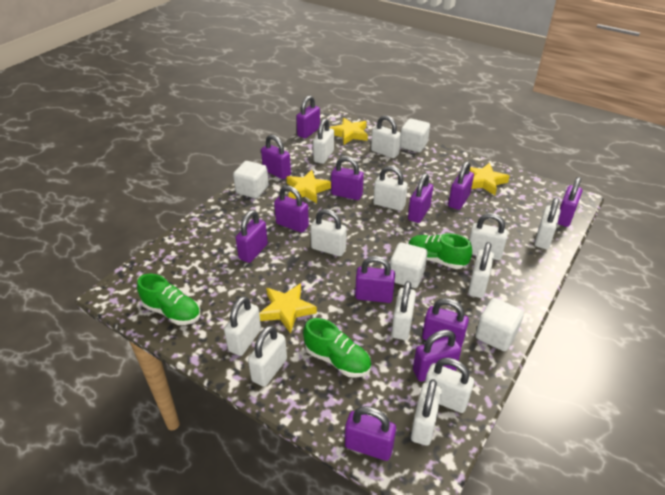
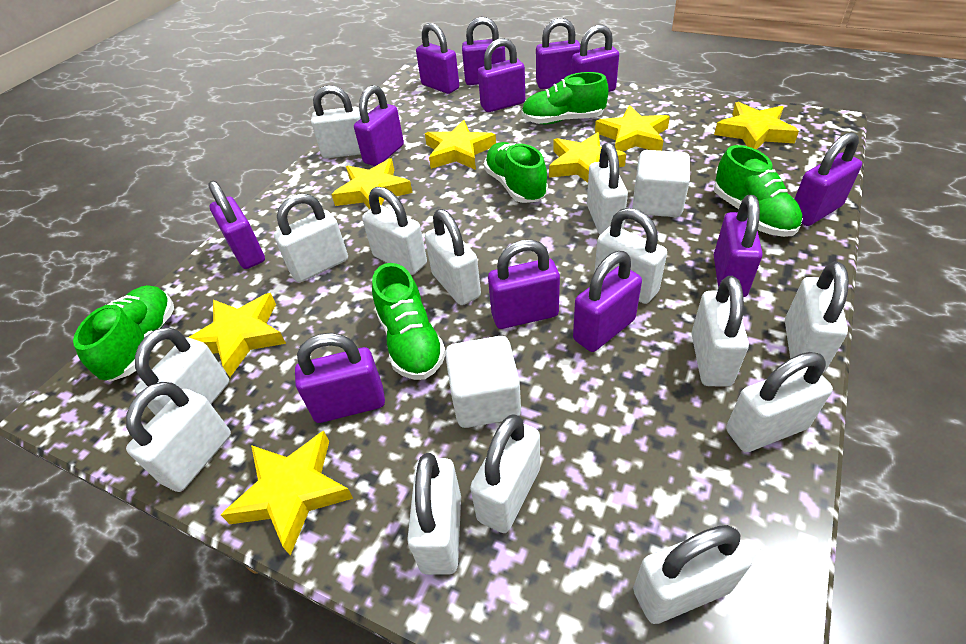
green shoe: [137,274,200,325] [303,318,371,378] [408,233,472,269] = 3 -> [73,285,174,382] [372,263,446,380] [484,142,548,203] [521,72,609,124] [714,145,803,237] = 5
white cube: [233,161,269,198] [390,242,428,288] [400,118,430,152] [475,298,524,351] = 4 -> [445,336,521,428] [632,150,690,217] = 2
white padlock: [224,296,261,356] [248,325,287,387] [310,209,347,256] [313,118,334,164] [371,115,401,158] [373,166,408,211] [391,281,416,340] [411,379,442,446] [425,358,474,413] [468,242,494,298] [469,213,508,260] [534,197,561,249] = 12 -> [126,382,231,492] [135,327,229,415] [274,193,348,282] [311,85,361,158] [362,187,427,275] [407,453,461,575] [425,209,481,305] [470,414,540,533] [587,142,628,235] [595,208,667,304] [633,525,752,624] [691,276,749,387] [726,352,833,452] [785,262,849,373] = 14
yellow star: [259,284,317,334] [286,170,331,203] [329,117,368,145] [470,163,510,195] = 4 -> [188,293,286,377] [221,431,353,555] [331,159,413,210] [425,120,496,170] [549,132,626,183] [595,105,670,152] [714,102,799,150] = 7

